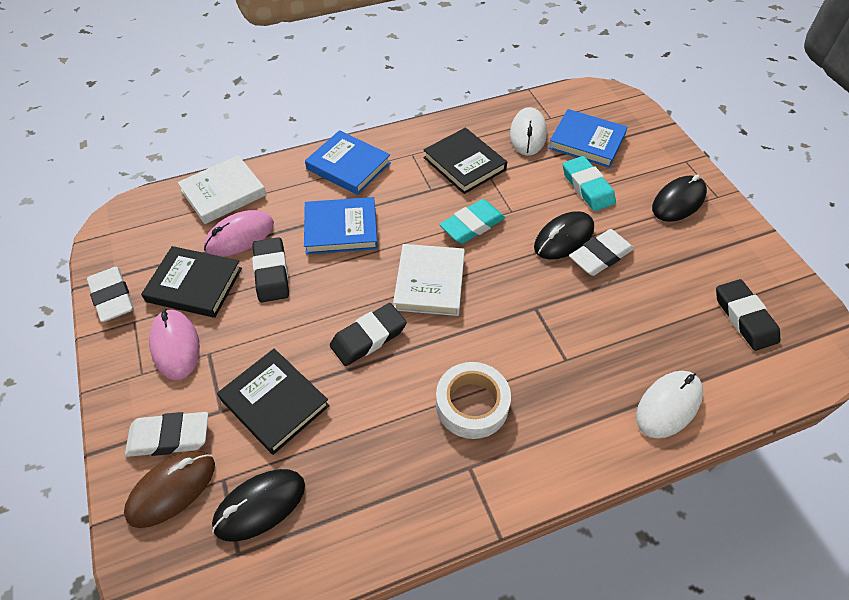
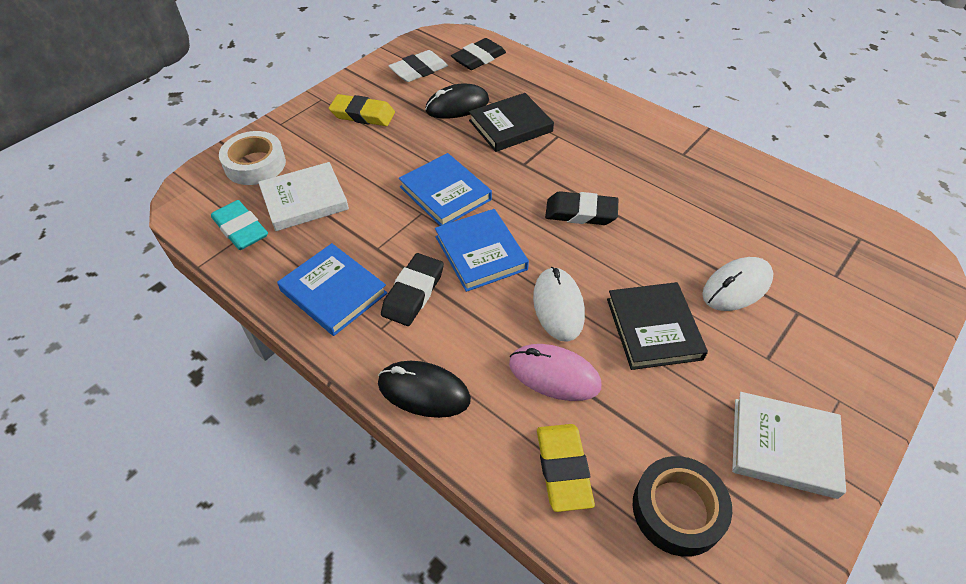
black book: [141,246,242,318] [217,348,330,455] [423,128,507,194] = 3 -> [469,93,554,152] [607,282,708,370] = 2
black mouse: [212,469,305,542] [534,211,594,260] [652,174,707,222] = 3 -> [378,361,471,418] [425,84,489,119] = 2
black tape: none = 0 -> [633,456,732,557] = 1
brown mouse: [124,451,215,528] = 1 -> none = 0
pink mouse: [149,309,200,380] [204,210,274,257] = 2 -> [509,344,601,401] = 1
turquoise eraser: [439,199,505,244] [563,156,616,211] = 2 -> [211,200,268,250] = 1
white eraser: [87,267,134,322] [125,412,208,457] [569,229,634,276] = 3 -> [389,50,448,82] = 1
yellow eraser: none = 0 -> [329,94,395,126] [537,424,595,512] = 2

